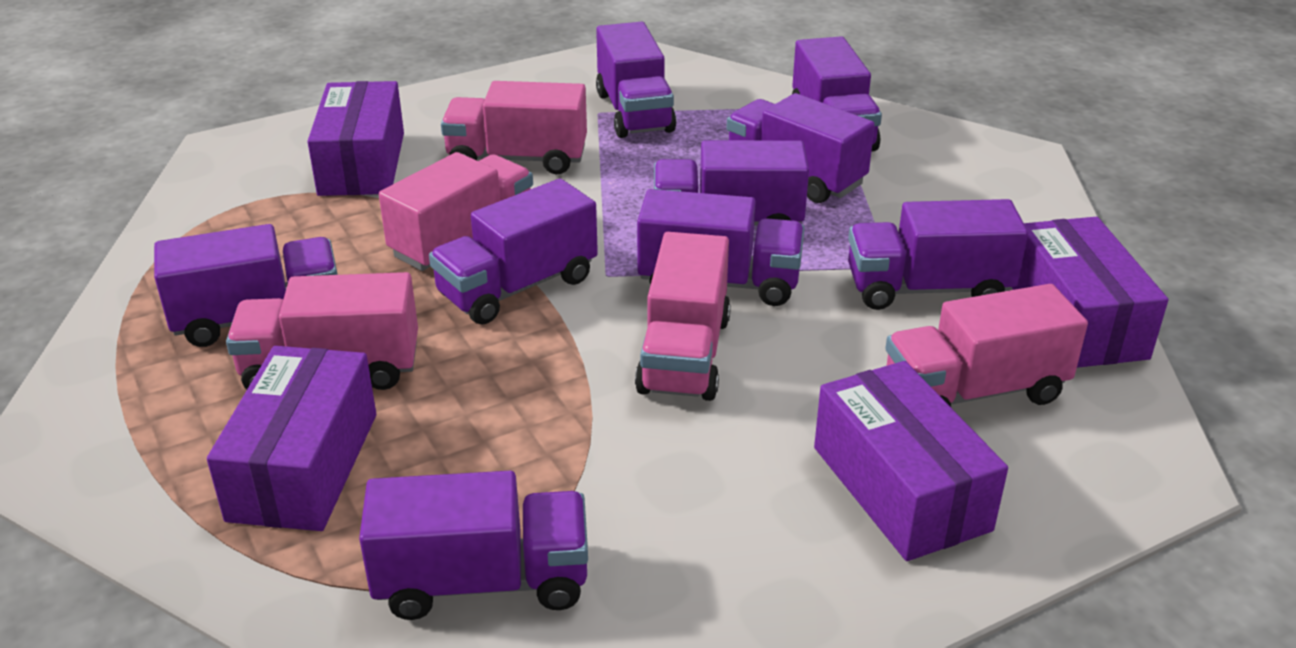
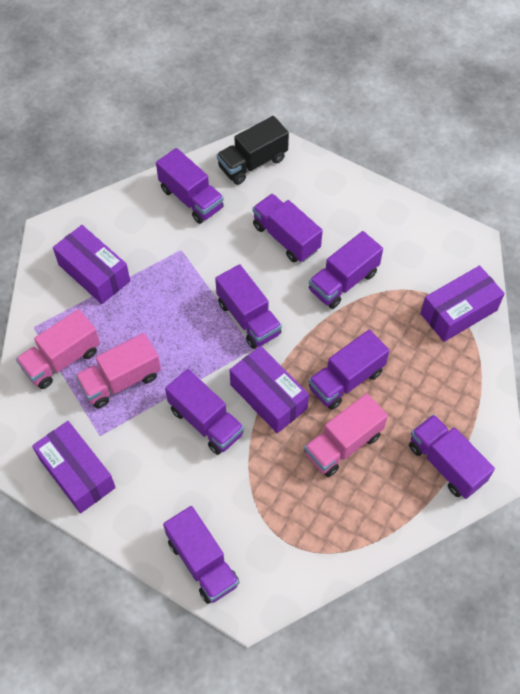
black truck: none = 0 -> [217,116,289,185] = 1
pink truck: [226,272,418,390] [379,152,533,271] [441,81,587,175] [635,232,731,401] [885,284,1088,407] = 5 -> [16,309,100,389] [75,333,161,408] [304,393,388,477] = 3
purple truck: [154,224,338,347] [359,471,588,620] [429,179,598,324] [596,22,676,138] [637,189,804,306] [654,140,809,226] [727,93,875,203] [792,36,882,152] [848,199,1028,310] = 9 -> [156,148,224,224] [163,506,239,604] [165,369,244,455] [215,264,282,349] [252,194,323,262] [308,330,390,410] [309,231,383,309] [409,414,495,499] = 8

